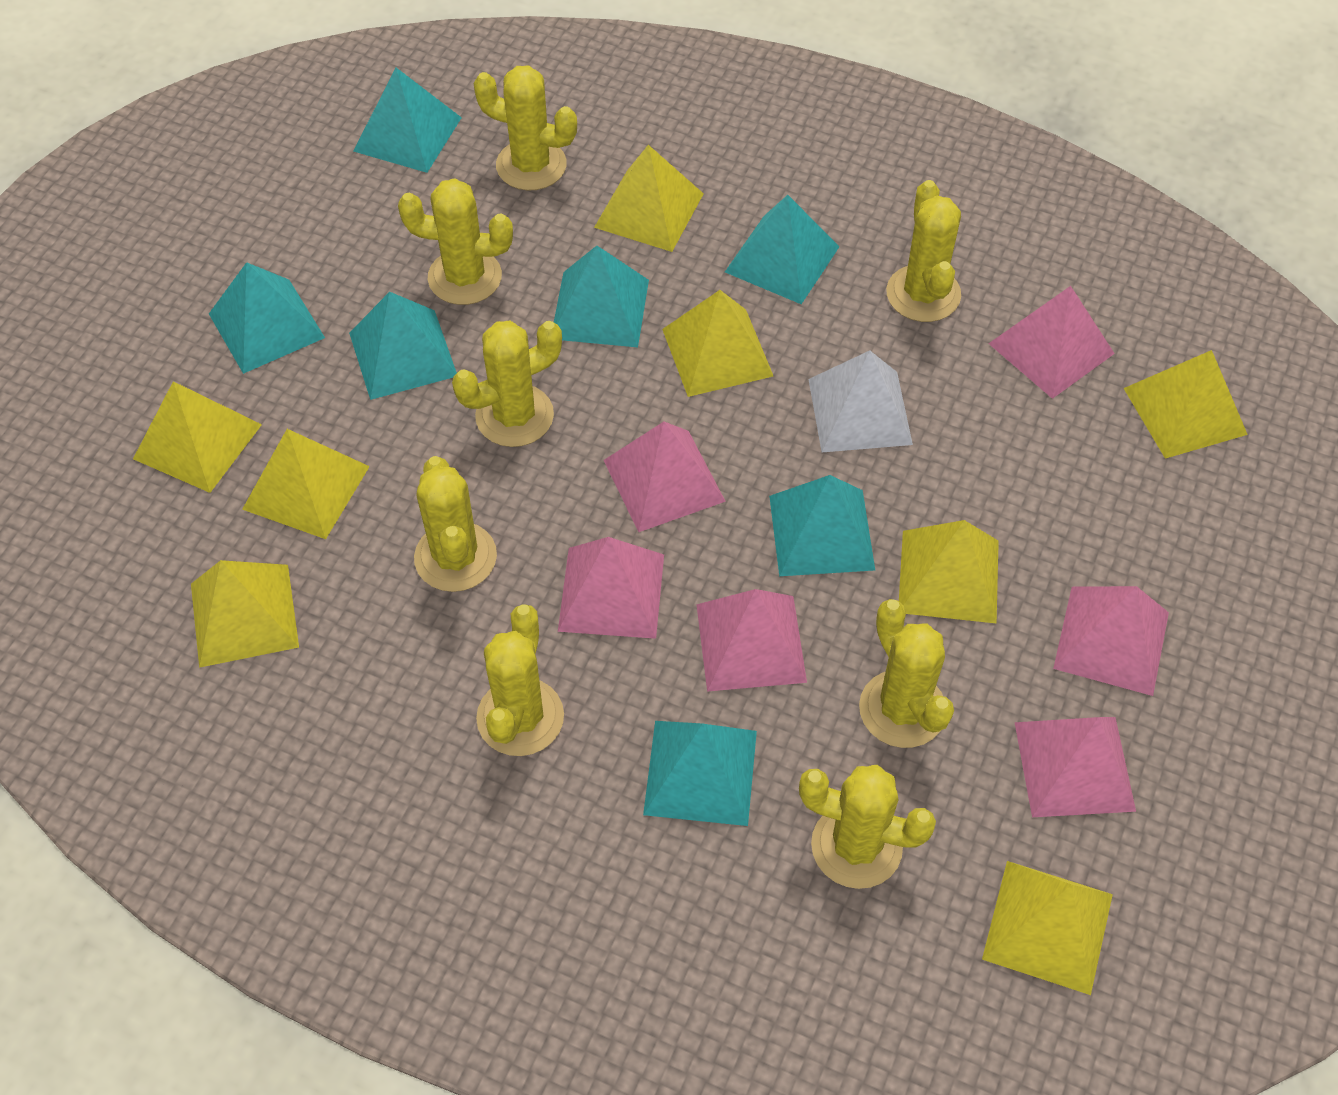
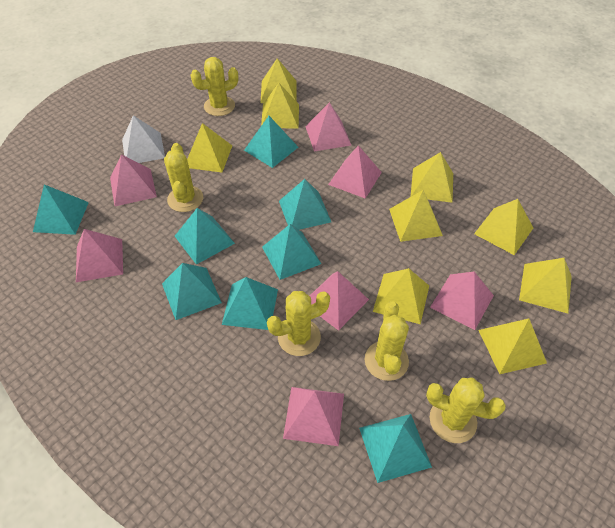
pink pyramid: [558,537,664,639] [604,422,726,532] [696,589,807,692] [988,286,1115,399] [1015,717,1136,817] [1053,586,1169,696] = 6 -> [76,229,123,282] [110,154,157,206] [283,387,344,446] [305,102,351,151] [310,271,369,331] [328,145,382,199] [430,272,494,330] = 7
turquoise pyramid: [209,262,325,374] [349,292,457,400] [353,68,462,173] [554,246,649,347] [643,721,757,826] [725,195,839,304] [769,475,875,576] = 7 -> [33,184,89,235] [162,263,222,320] [175,208,235,265] [222,277,278,330] [244,116,298,168] [262,224,321,280] [279,179,331,230] [359,414,432,483] = 8
yellow cactus: [398,178,513,305] [414,456,497,592] [452,321,562,447] [474,65,577,191] [476,604,564,756] [799,765,936,889] [859,599,954,748] [886,180,961,322] = 8 -> [164,143,203,212] [191,57,238,116] [267,291,330,356] [365,301,409,381] [426,378,506,443] = 5
yellow pyramid: [133,381,262,493] [191,560,299,668] [242,429,370,539] [594,145,704,252] [662,290,773,397] [899,520,999,624] [982,861,1113,995] [1124,350,1248,459] = 8 -> [187,123,232,173] [261,58,297,103] [261,83,299,128] [373,268,429,324] [389,190,443,242] [411,152,453,203] [474,199,533,255] [478,318,547,374] [519,258,572,313] = 9

